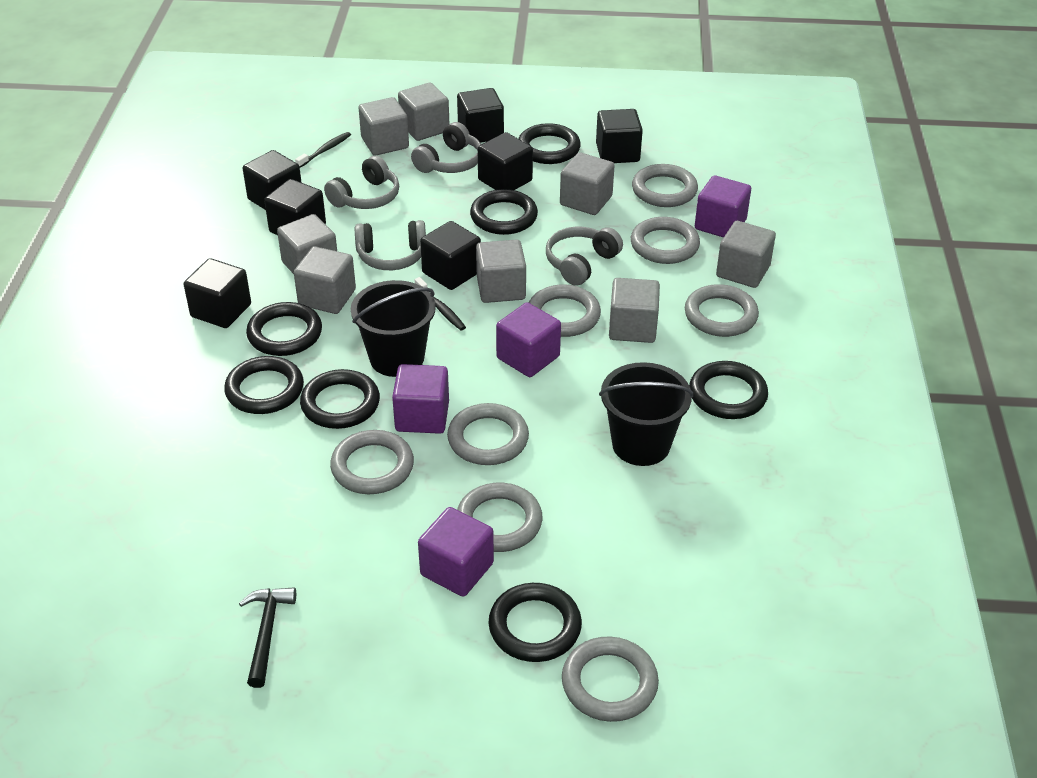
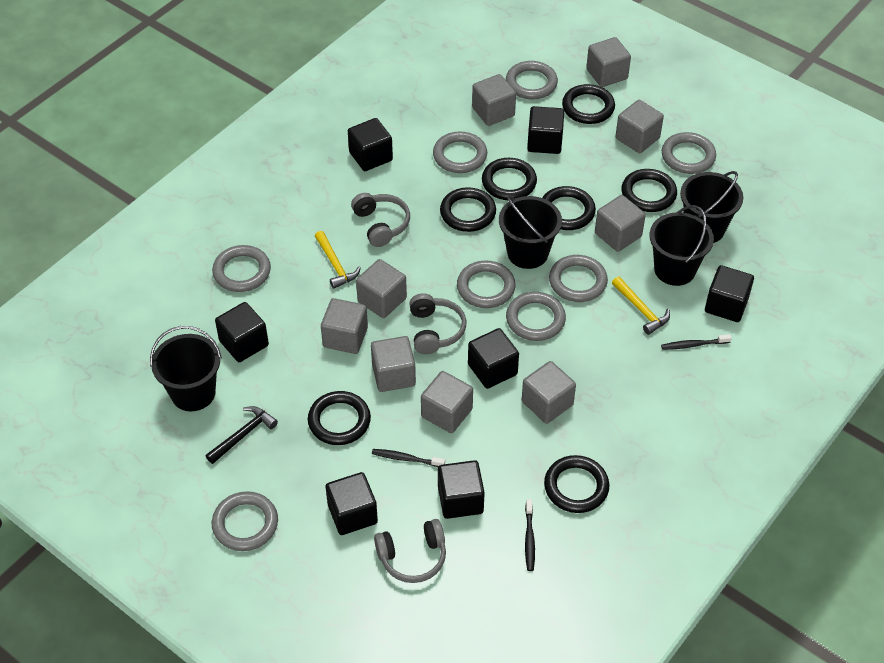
black bucket: [351,280,436,377] [599,362,693,466] = 2 -> [150,326,222,411] [499,195,562,269] [649,205,714,286] [680,171,743,243] = 4
black toothbrush: [295,132,351,168] [415,277,466,330] = 2 -> [372,449,445,467] [525,499,535,571] [661,334,732,350] = 3
grey cube: [277,214,337,274] [294,246,356,314] [358,97,409,156] [398,83,449,141] [476,240,526,303] [560,152,615,215] [609,278,660,343] [716,221,776,288] = 8 -> [321,298,368,354] [356,259,407,318] [371,336,416,392] [421,371,473,433] [472,74,516,126] [522,361,576,424] [586,37,631,87] [595,195,646,252] [615,100,664,153] = 9
grey headphones: [324,156,399,209] [355,220,426,270] [411,122,481,173] [546,227,623,286] = 4 -> [351,193,410,247] [374,519,446,583] [409,293,466,354] = 3
purple cube: [392,364,449,434] [418,507,494,597] [496,302,561,377] [695,175,751,238] = 4 -> none = 0
yellow hammer: none = 0 -> [315,231,361,289] [612,276,670,335] = 2

